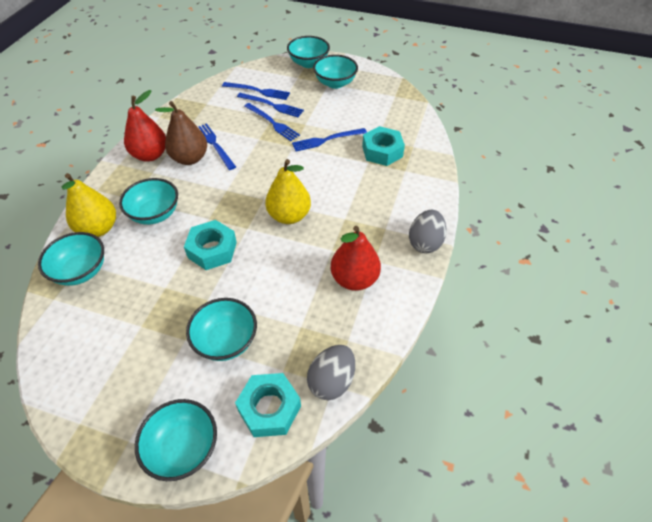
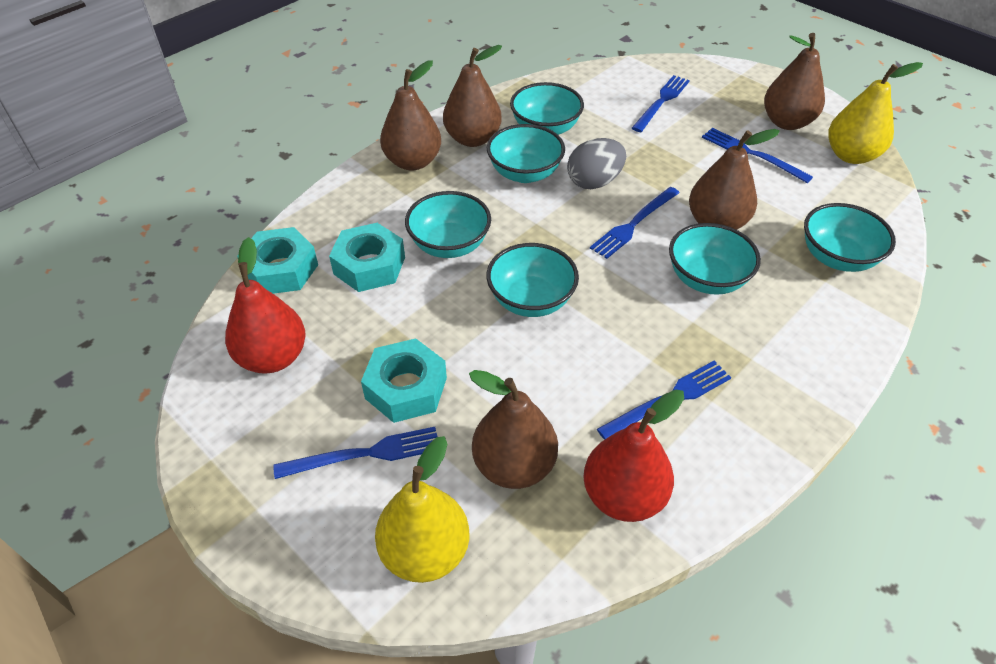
brown pear: [155,101,207,165] = 1 -> [380,60,441,171] [443,45,502,147] [469,370,558,489] [689,129,780,230] [764,33,825,130] = 5
grey egg: [307,345,355,400] [409,210,447,253] = 2 -> [567,138,626,189] = 1

